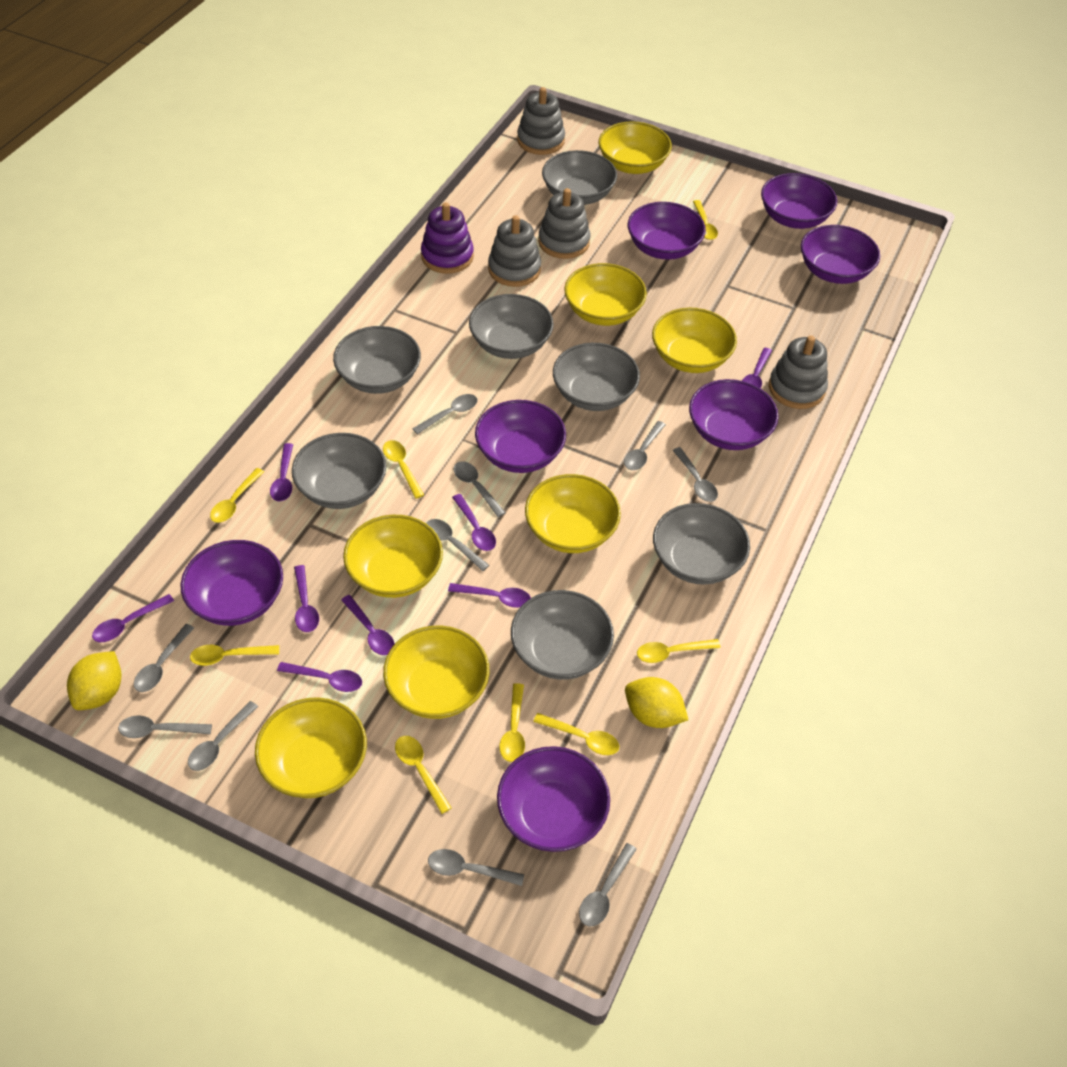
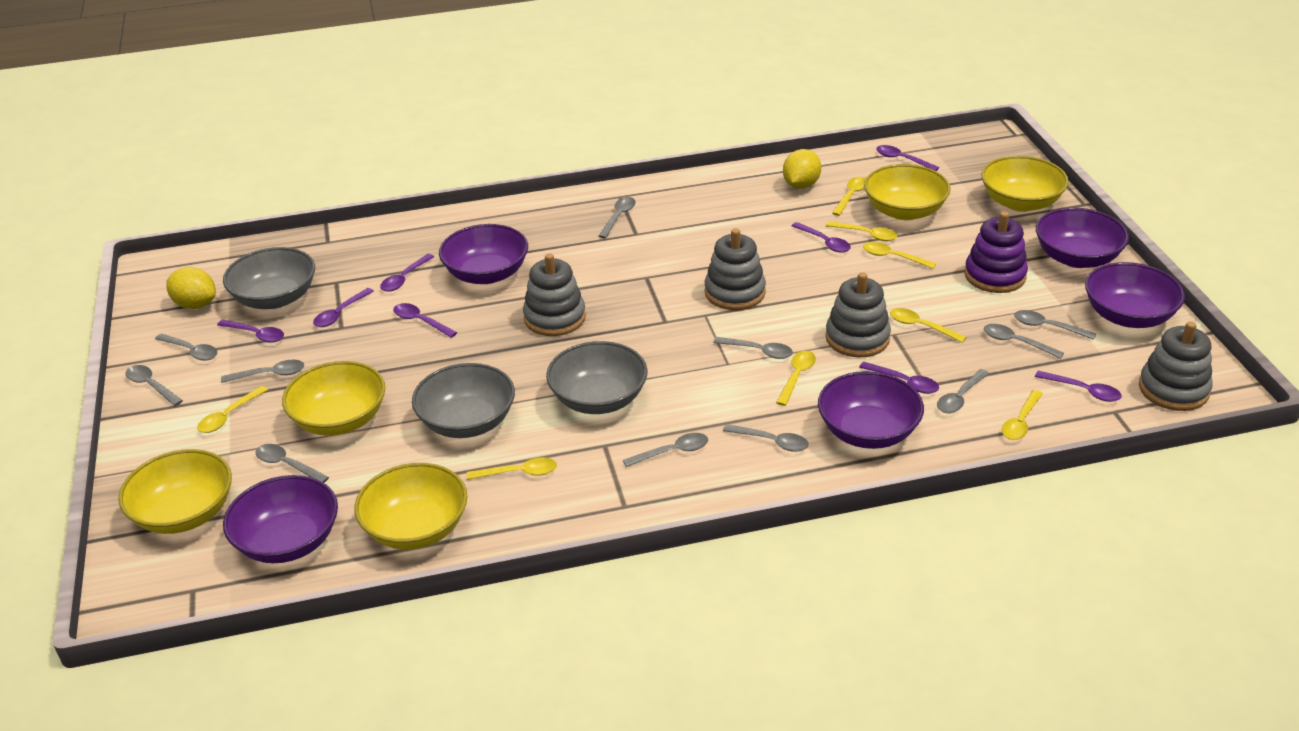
grey bowl: [292,433,386,509] [333,326,421,394] [469,294,554,359] [511,590,614,680] [542,150,617,205] [553,343,640,411] [653,503,750,585] = 7 -> [223,247,315,309] [412,363,515,438] [546,341,648,414] = 3
grey spoon: [118,715,212,738] [134,624,194,692] [188,701,258,771] [412,394,477,434] [426,519,489,571] [428,849,524,886] [454,461,506,517] [579,843,637,926] [624,421,666,470] [673,447,718,502] = 10 -> [125,365,183,406] [155,333,217,361] [221,360,304,383] [255,444,329,483] [599,197,636,238] [623,433,708,467] [713,337,793,359] [723,424,809,452] [937,369,989,413] [984,324,1064,359] [1014,310,1096,340] = 11
purple bowl: [180,540,283,626] [475,400,566,473] [497,746,610,852] [628,202,706,260] [689,379,779,450] [761,173,838,229] [801,225,880,284] = 7 -> [223,475,338,563] [439,224,528,284] [818,371,924,449] [1036,208,1129,268] [1085,262,1185,328] = 5
yellow bowl: [255,697,367,798] [343,515,443,598] [383,625,489,719] [525,474,621,553] [564,263,647,326] [599,121,672,174] [652,308,737,373] = 7 -> [118,449,232,534] [282,361,385,436] [354,463,467,550] [864,164,951,220] [981,156,1069,212] = 5

